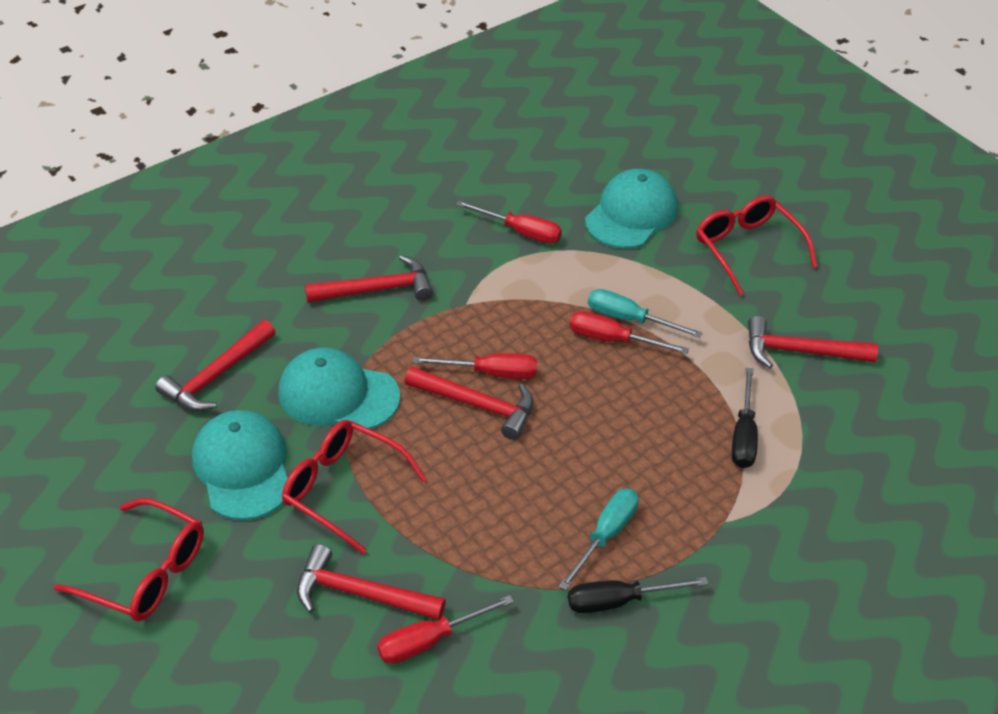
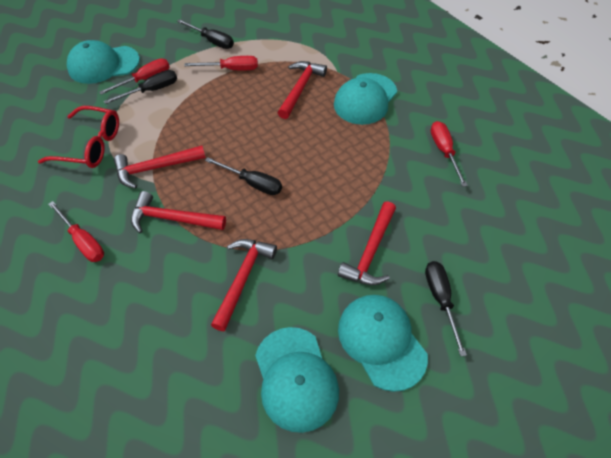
black screwdriver: [568,577,708,613] [732,367,758,468] = 2 -> [104,70,177,104] [177,19,234,49] [205,157,282,195] [425,261,467,357] = 4
red glasses: [54,498,204,621] [282,420,427,554] [696,196,818,296] = 3 -> [38,106,119,168] = 1
turquoise cap: [192,410,288,520] [279,347,400,429] [585,169,678,249] = 3 -> [67,40,140,84] [255,327,339,433] [334,73,397,125] [338,295,428,392] = 4
turquoise screwdriver: [559,489,639,591] [588,289,703,338] = 2 -> none = 0

